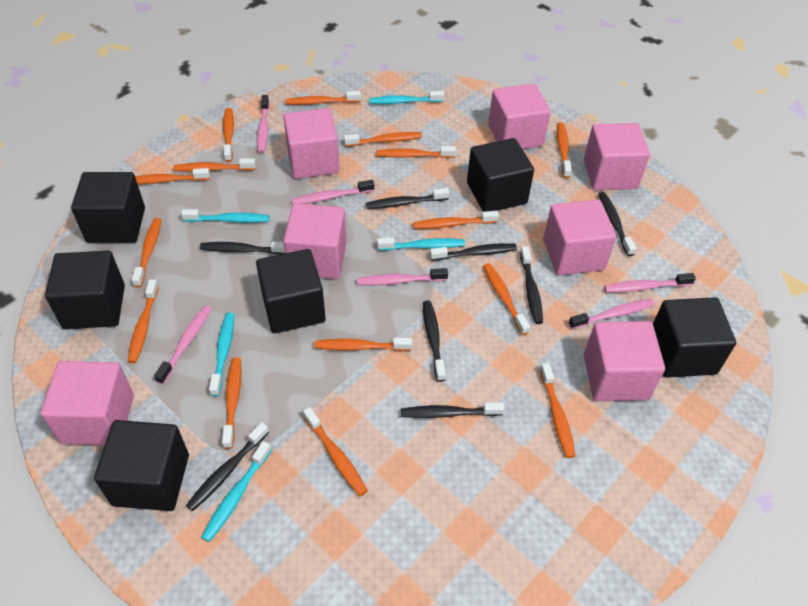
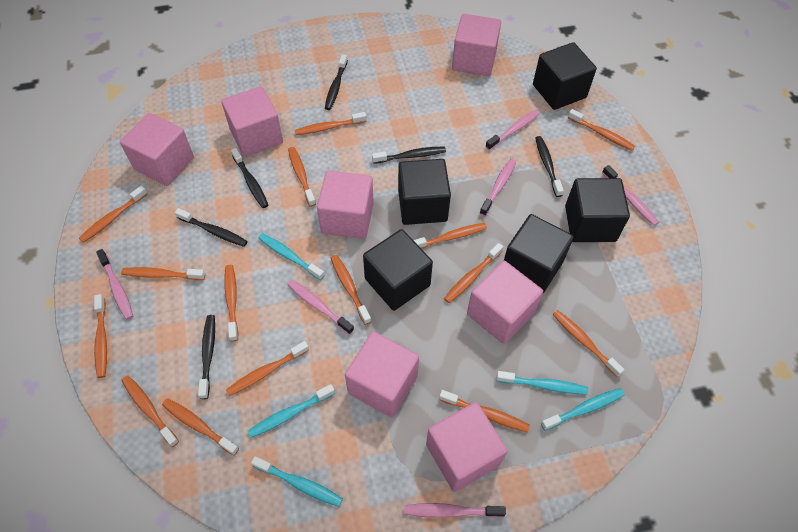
black cube: [45,251,125,329] [71,172,145,243] [94,420,189,511] [256,249,326,333] [467,138,534,212] [653,297,736,378] = 6 -> [363,229,433,311] [398,159,451,225] [504,214,574,293] [533,42,597,110] [565,178,630,242] = 5
black toothbrush: [186,422,269,511] [200,242,285,255] [366,188,450,209] [400,402,504,418] [423,301,446,382] [430,243,517,261] [520,246,543,324] [598,192,636,256] = 8 -> [175,208,248,247] [198,315,215,399] [231,148,268,208] [325,54,348,110] [372,147,446,164] [535,136,564,197] = 6

